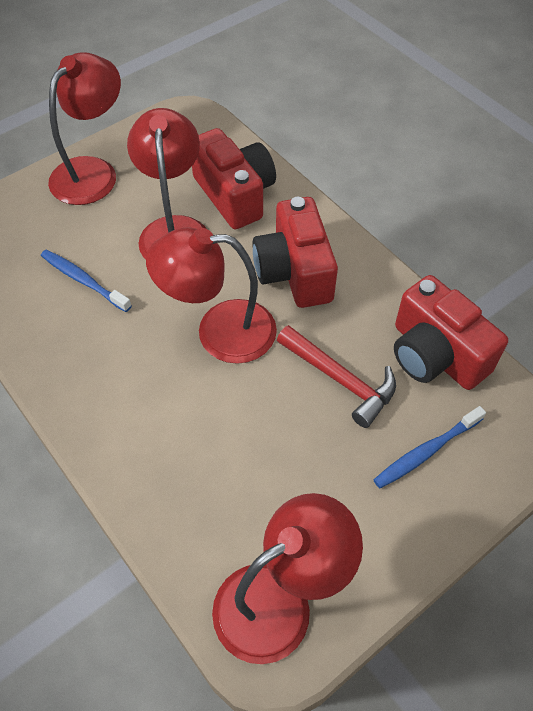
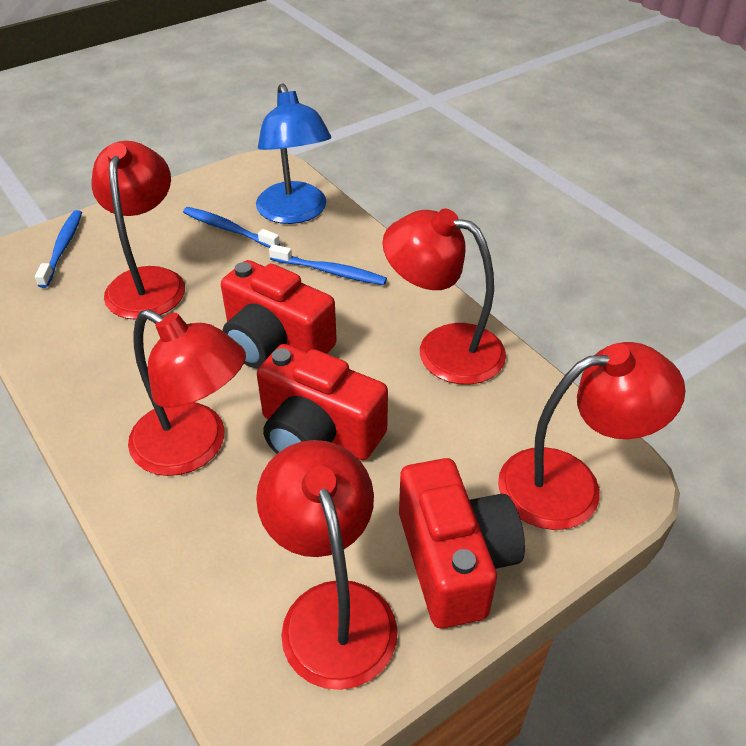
blue lamp: none = 0 -> [256,83,331,224] = 1
blue toothbrush: [41,249,132,312] [373,406,486,489] = 2 -> [35,210,82,288] [183,207,280,248] [269,244,387,285] = 3
red hammer: [277,325,396,428] = 1 -> none = 0
red lamp: [48,52,121,205] [127,108,206,259] [146,227,277,364] [212,493,363,664] = 4 -> [92,141,185,320] [128,309,246,476] [256,440,398,690] [382,209,506,385] [498,342,685,530] = 5

